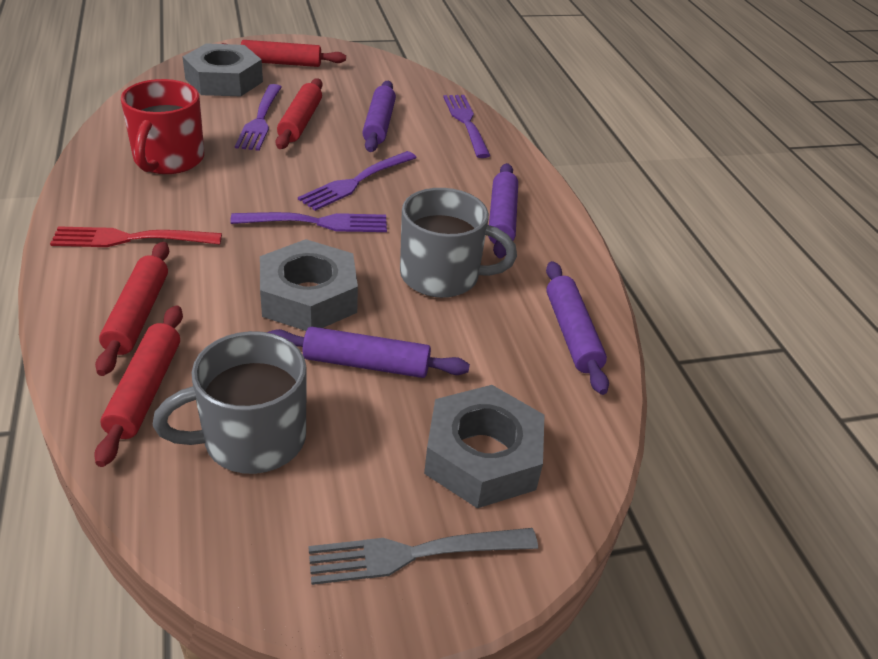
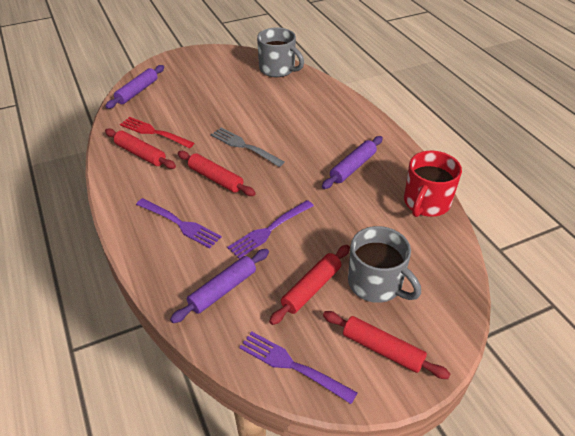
grey nut: [183,43,263,96] [260,239,358,331] [424,385,545,508] = 3 -> none = 0
purple fork: [230,212,387,232] [235,84,282,151] [298,151,417,211] [443,95,490,158] = 4 -> [136,198,221,248] [227,200,314,259] [239,332,357,404] = 3
purple rolling pin: [267,327,470,378] [362,81,396,152] [488,163,518,258] [546,261,609,395] = 4 -> [105,65,164,109] [170,249,269,323] [322,136,383,189] = 3

